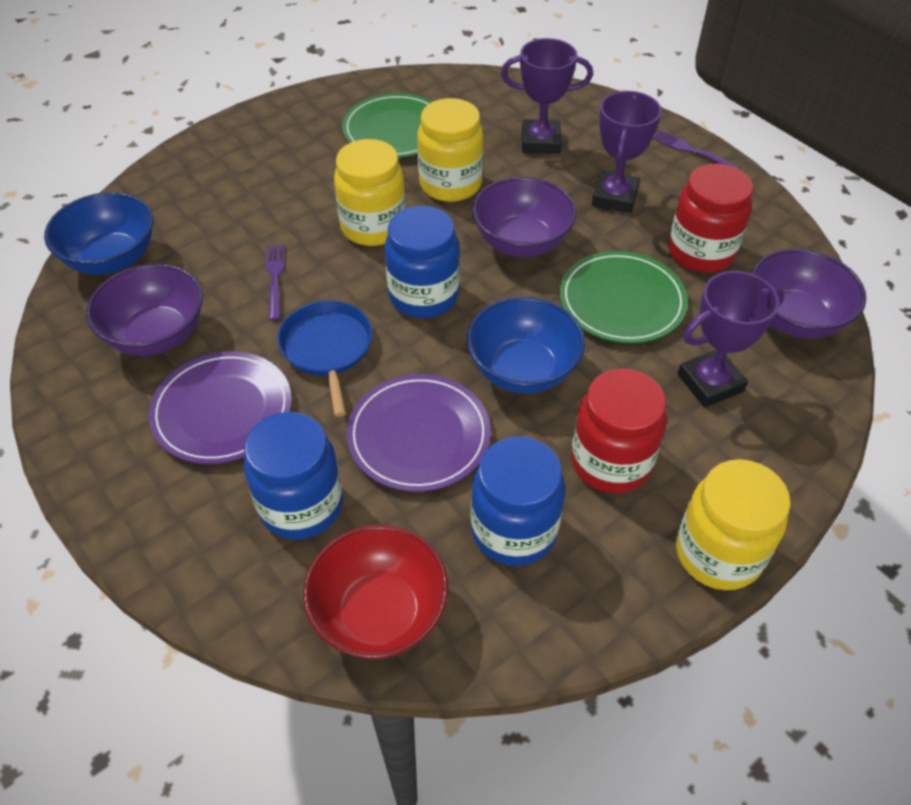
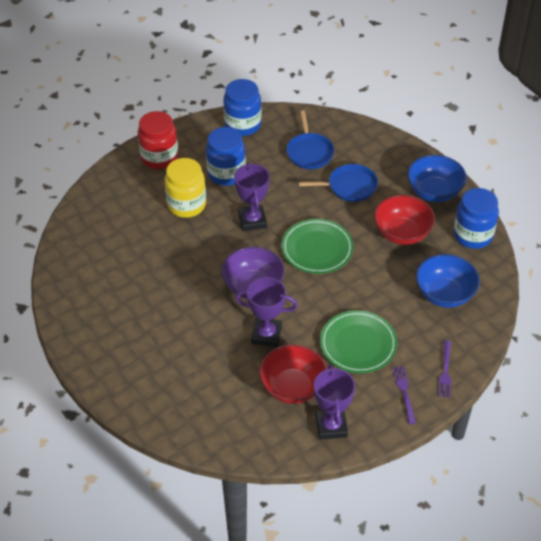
blue pan: [277,301,373,417] = 1 -> [286,110,334,169] [299,164,378,202] = 2
purple bowl: [86,264,203,356] [472,177,576,257] [751,249,866,339] = 3 -> [221,247,285,299] = 1
purple plate: [149,352,292,464] [347,374,491,492] = 2 -> none = 0
red bowl: [303,524,449,659] = 1 -> [259,344,327,404] [374,195,435,245] = 2
red jar: [571,369,667,493] [668,164,753,273] = 2 -> [138,111,178,169] = 1
yellow jar: [334,139,406,246] [417,98,484,202] [676,459,791,590] = 3 -> [165,158,206,218] = 1

